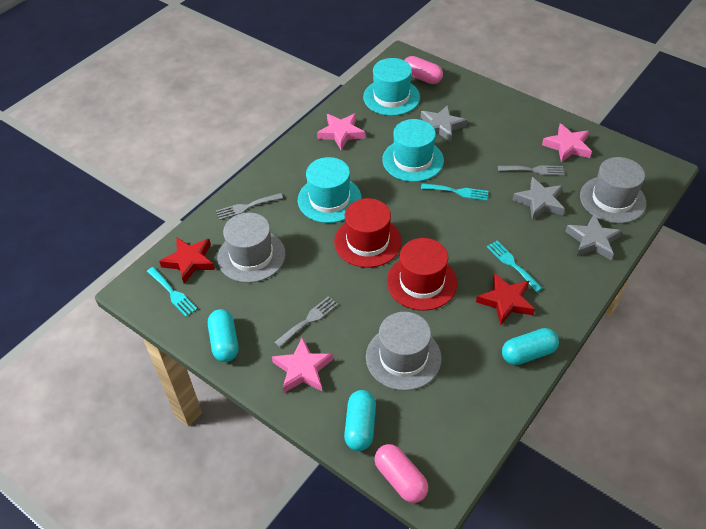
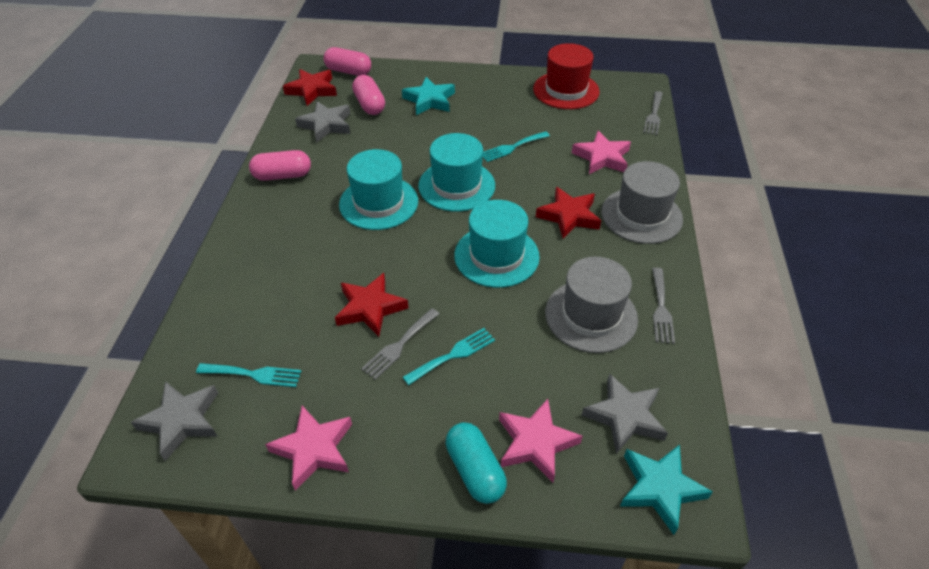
grey hat: [217,212,286,283] [366,312,442,391] [580,157,646,223] = 3 -> [545,257,638,353] [601,161,683,244] = 2
pink capsule: [374,444,428,503] [404,56,443,84] = 2 -> [249,150,311,181] [323,47,371,76] [352,75,385,115] = 3
red hat: [334,198,402,268] [387,238,457,311] = 2 -> [533,43,600,109] = 1
red star: [159,237,215,284] [476,273,535,325] = 2 -> [283,69,337,106] [335,273,409,337] [536,187,601,239] = 3
turquoise capsule: [208,309,238,362] [344,390,376,451] [502,328,559,365] = 3 -> [446,422,507,504] = 1
turquoise star: none = 0 -> [402,77,455,115] [620,444,713,535] = 2

